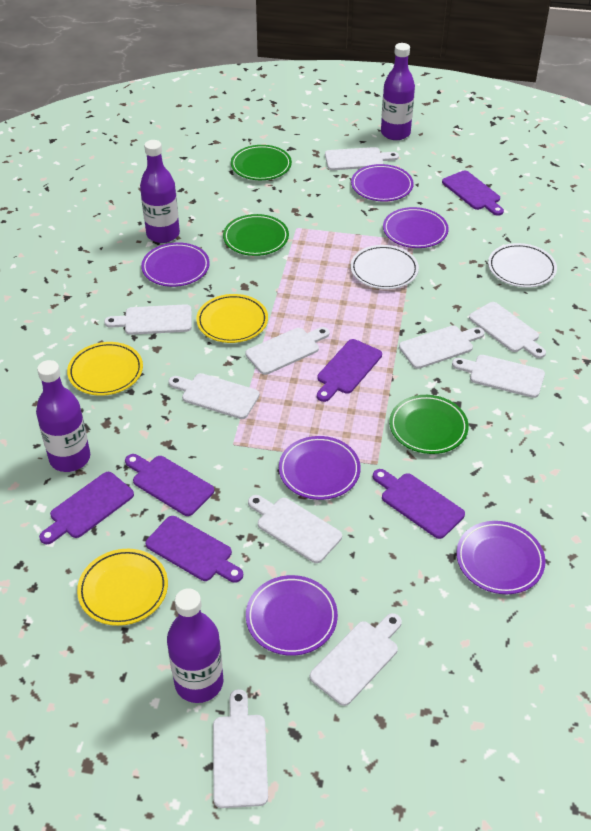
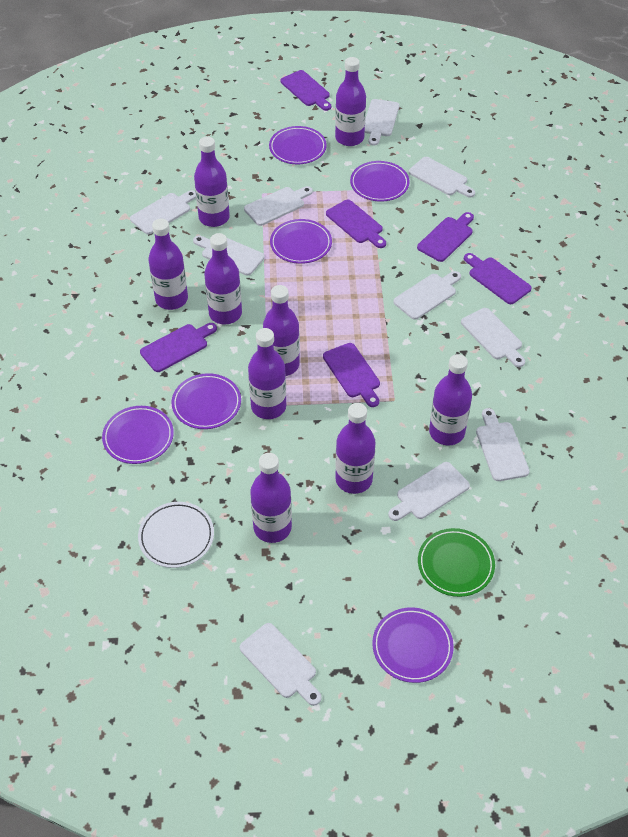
green plate: [223,214,289,256] [231,145,292,180] [389,395,469,454] = 3 -> [418,528,495,597] = 1
purple bottle: [36,360,90,472] [140,140,180,243] [167,588,224,703] [381,43,415,140] = 4 -> [148,219,188,310] [194,136,230,227] [204,233,242,324] [248,328,286,419] [250,453,292,543] [263,285,300,376] [335,57,366,146] [335,403,376,494] [429,354,472,445] = 9
white plate: [351,245,419,289] [488,243,557,288] = 2 -> [138,502,214,568] = 1
yellow plate: [67,342,143,396] [77,549,168,626] [196,294,268,343] = 3 -> none = 0

